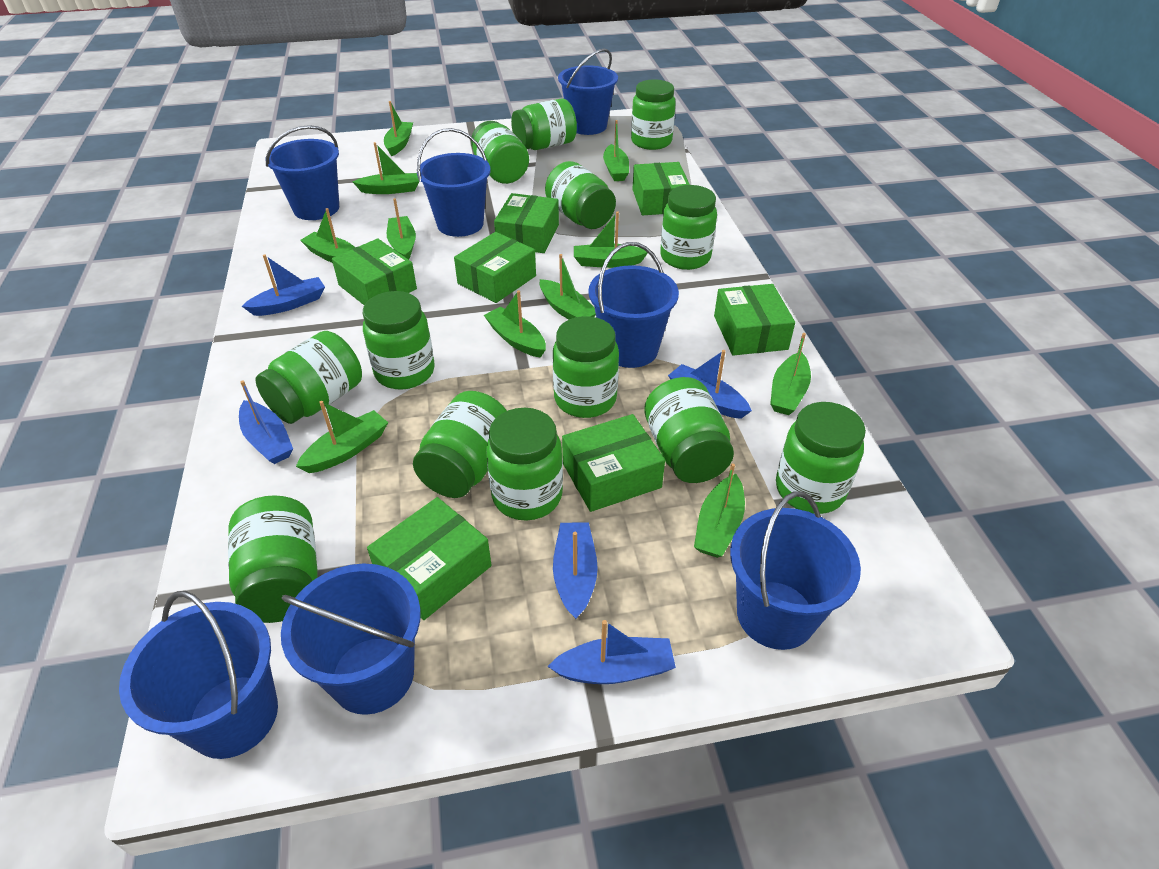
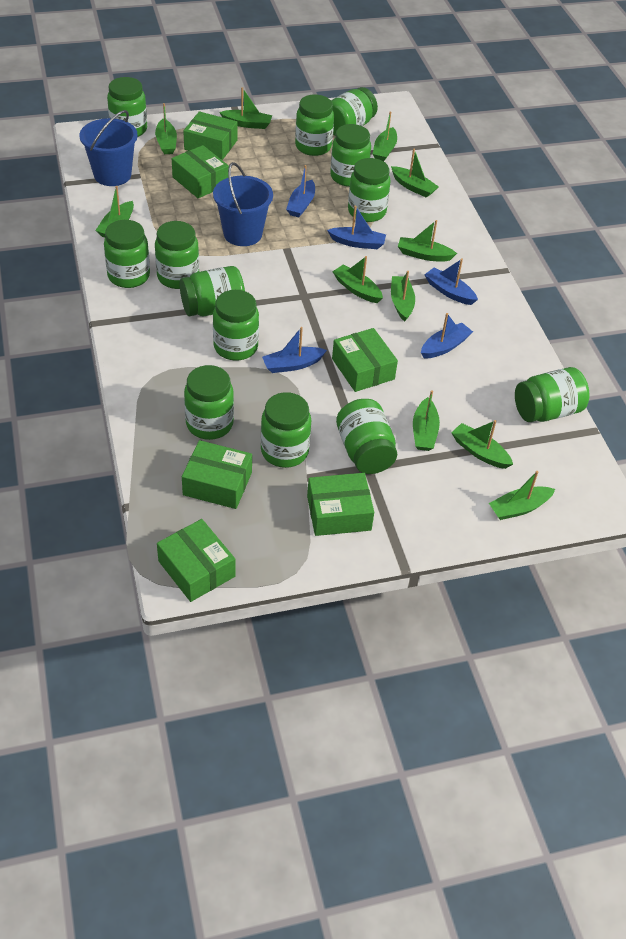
blue bucket: [119,591,278,759] [265,125,339,220] [281,564,421,715] [417,128,490,237] [558,48,618,135] [588,242,679,368] [730,491,861,650] = 7 -> [79,110,138,186] [213,162,273,246] = 2
green box: [332,238,417,305] [367,497,492,620] [454,232,536,303] [494,193,559,253] [562,414,665,512] [633,162,690,215] [714,284,795,356] = 7 -> [157,519,235,602] [172,145,229,198] [182,440,252,509] [183,111,237,160] [307,473,374,536] [332,328,398,392] = 6

